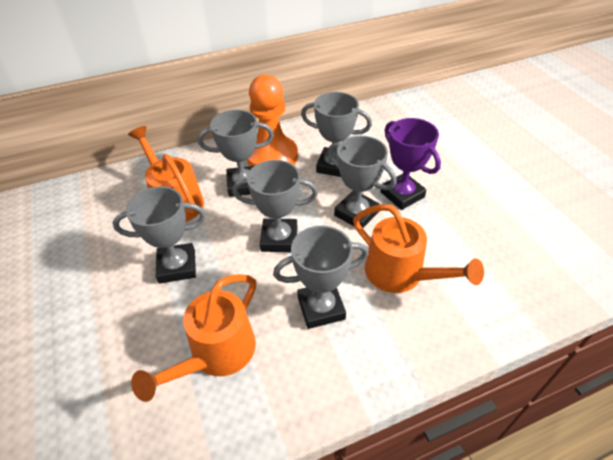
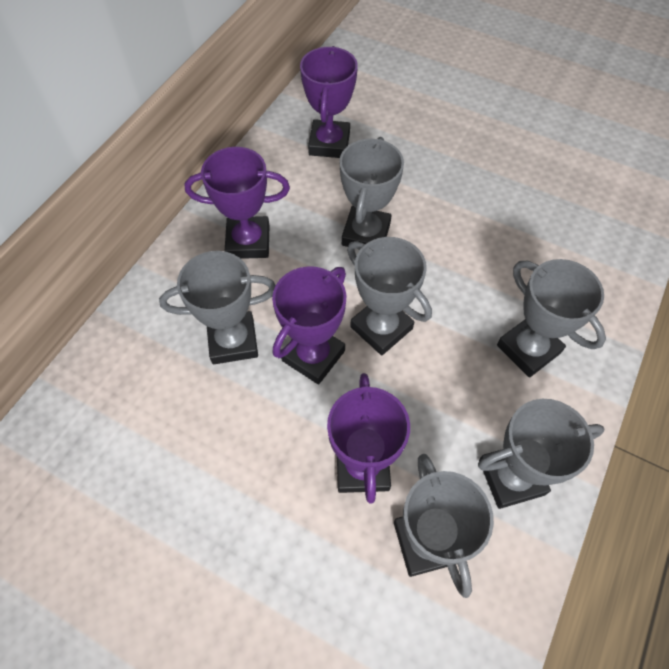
orange pawn: [247,74,298,166] = 1 -> none = 0
orange watering can: [128,126,204,222] [131,274,256,402] [353,204,484,293] = 3 -> none = 0
purple trophy: [380,118,441,210] = 1 -> [184,147,290,259] [272,266,346,384] [300,46,358,158] [327,373,410,504] = 4

